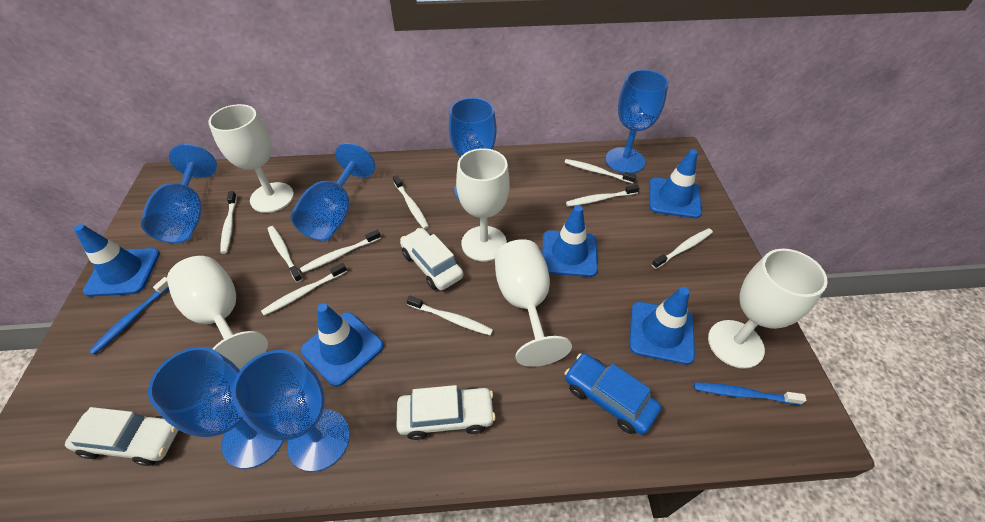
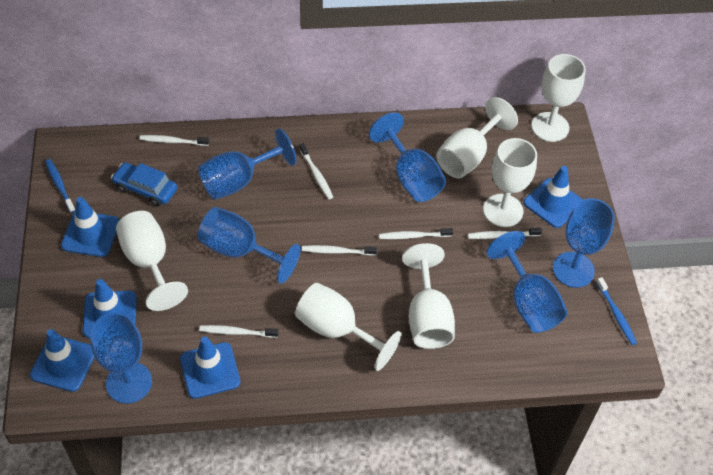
white car: [65,407,178,466] [396,385,496,440] [400,228,464,290] = 3 -> none = 0
white goblet: [167,256,268,370] [208,104,294,213] [456,148,510,261] [495,239,572,367] [708,249,828,369] = 5 -> [116,211,188,311] [295,283,402,371] [402,243,455,349] [436,97,518,178] [483,138,537,227] [531,54,586,142] = 6
white toothbrush: [220,191,237,254] [261,263,347,316] [267,226,303,282] [300,230,381,273] [393,175,429,229] [407,296,493,336] [565,159,636,184] [566,185,639,206] [652,228,713,269] = 9 -> [139,135,209,146] [199,325,279,338] [299,143,333,199] [302,245,377,255] [379,228,453,239] [468,227,542,239] = 6

